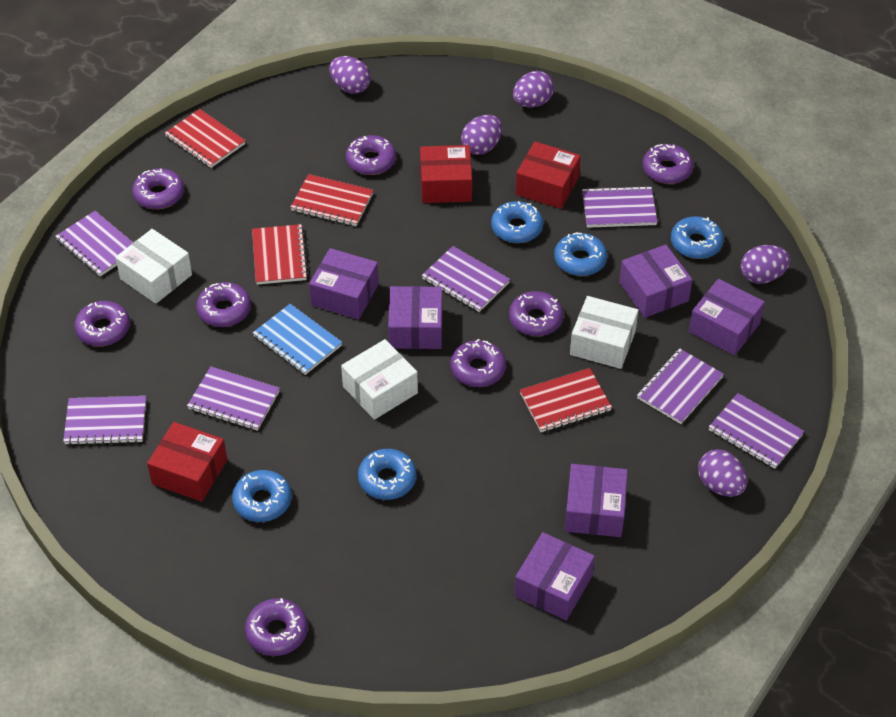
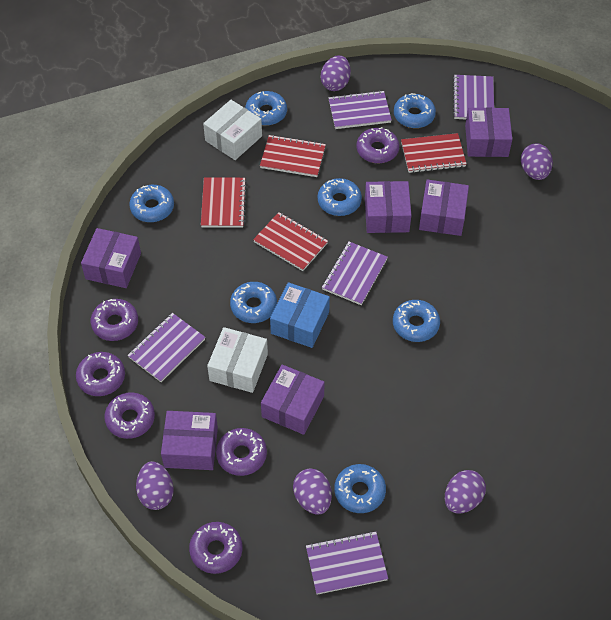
blue box: none = 0 -> [270,282,330,348] = 1
blue donut: [232,470,292,522] [358,449,416,500] [491,201,543,243] [554,232,607,276] [671,216,724,259] = 5 -> [129,185,174,222] [230,282,277,323] [245,91,287,126] [318,178,362,216] [334,464,386,513] [393,300,440,342] [394,93,436,128] = 7
blue notebook: [253,304,342,375] = 1 -> none = 0
purple donut: [74,301,130,346] [132,169,184,209] [196,282,251,327] [245,598,308,656] [346,135,396,175] [450,339,506,387] [509,291,564,336] [643,144,693,184] = 8 -> [76,352,125,396] [91,299,138,341] [104,392,155,439] [189,522,243,574] [216,428,267,476] [357,127,399,163] = 6
purple notebook: [55,211,133,276] [63,396,146,445] [187,367,280,431] [422,246,510,312] [582,186,658,228] [637,348,724,424] [709,393,804,469] = 7 -> [127,313,205,382] [306,531,388,595] [322,241,388,305] [328,90,392,129] [453,75,494,119] = 5
red box: [147,422,227,502] [420,145,472,203] [515,141,581,209] = 3 -> none = 0
white box: [115,229,192,304] [341,339,418,420] [570,296,639,369] = 3 -> [203,100,262,160] [207,327,268,393] = 2

